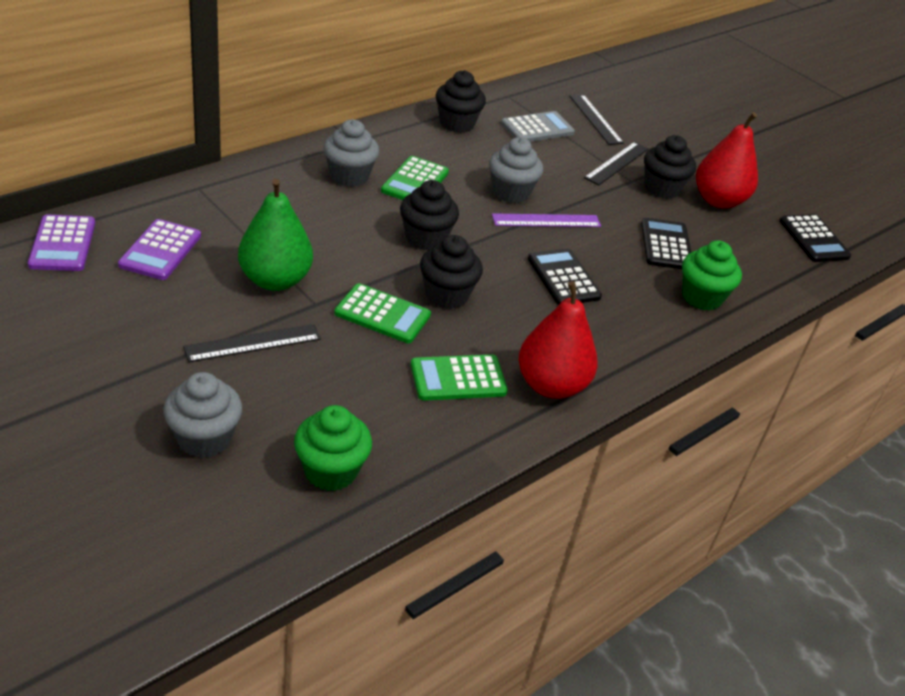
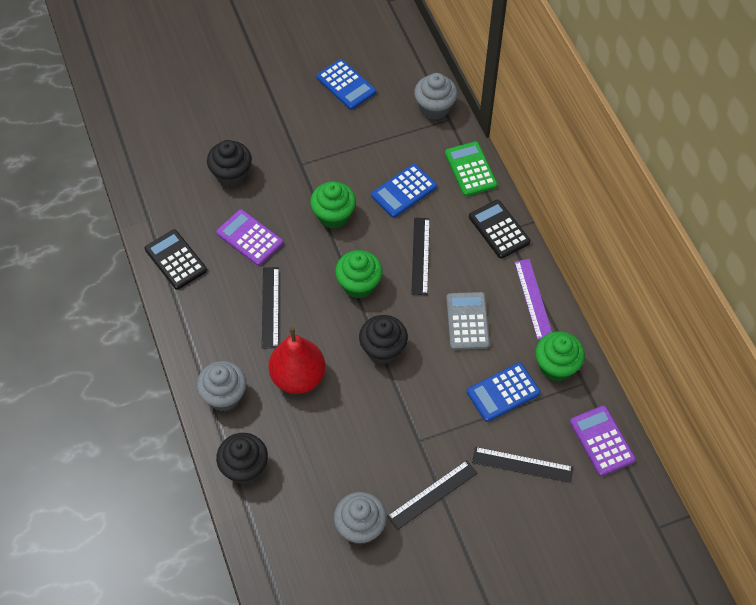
black calculator: [528,248,602,305] [641,218,691,269] [779,214,851,262] = 3 -> [144,229,207,290] [469,200,530,259] = 2
black cupcake: [400,180,459,250] [420,235,483,309] [436,70,486,133] [644,135,696,199] = 4 -> [207,140,252,187] [216,433,268,484] [359,315,408,364] = 3
black ruler: [183,324,321,362] [569,95,624,145] [584,142,649,185] = 3 -> [262,267,279,349] [387,460,477,530] [411,218,430,295] [472,447,573,483] = 4
blue calculator: none = 0 -> [316,59,376,110] [371,164,437,218] [467,363,541,422] = 3
green calculator: [334,283,431,343] [381,156,449,200] [411,354,508,401] = 3 -> [445,141,497,196] = 1
green cupcake: [294,405,372,491] [682,240,742,311] = 2 -> [310,182,356,229] [335,250,383,299] [535,332,585,382] = 3
green pear: [238,179,313,291] = 1 -> none = 0
red pear: [518,281,598,399] [696,112,758,209] = 2 -> [269,327,326,394] = 1

